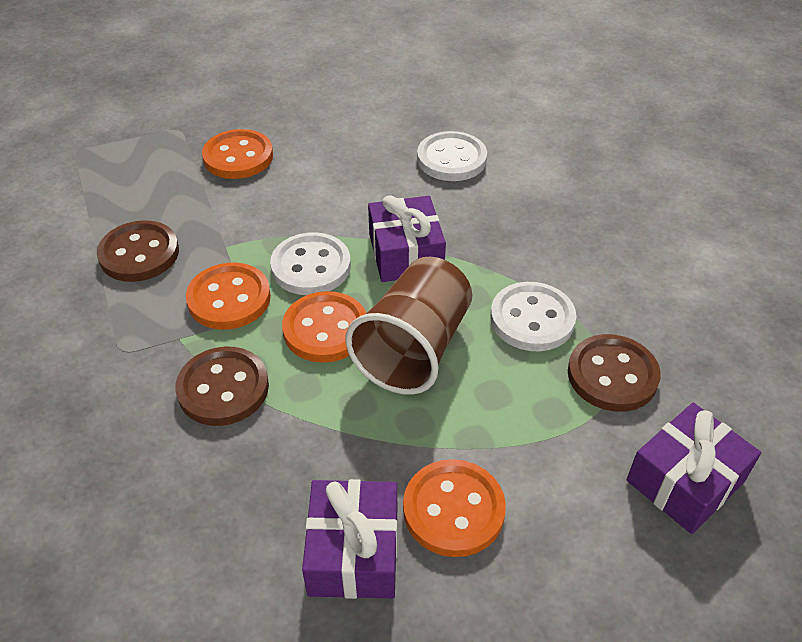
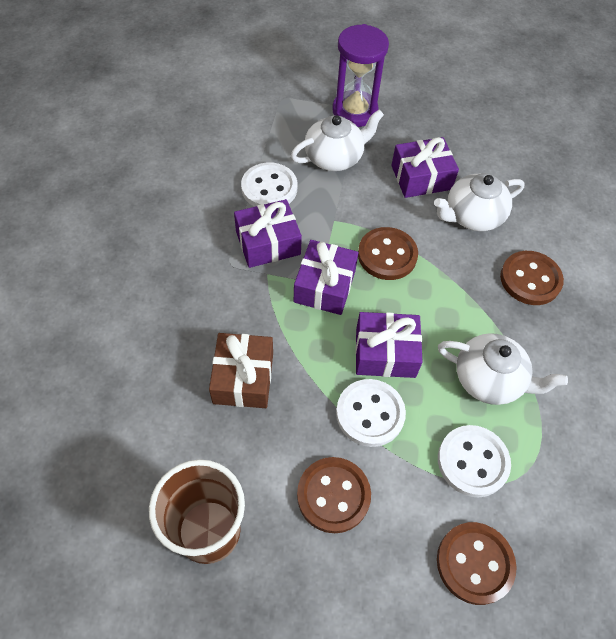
brown button: [97,220,179,282] [175,347,269,426] [568,334,661,412] = 3 -> [297,457,371,533] [358,227,418,280] [437,522,517,605] [500,251,564,305] = 4
brown gift: none = 0 -> [209,333,273,408] = 1
orange button: [186,263,271,330] [202,129,273,179] [282,291,366,363] [403,459,506,557] = 4 -> none = 0
purple gift: [302,479,397,599] [368,195,446,282] [626,403,761,534] = 3 -> [234,199,302,268] [294,240,359,315] [355,312,423,378] [391,137,459,198] = 4
purple hourglass: none = 0 -> [332,24,389,127] = 1
white teapot: none = 0 -> [291,109,384,171] [434,173,525,231] [438,333,568,405] = 3

